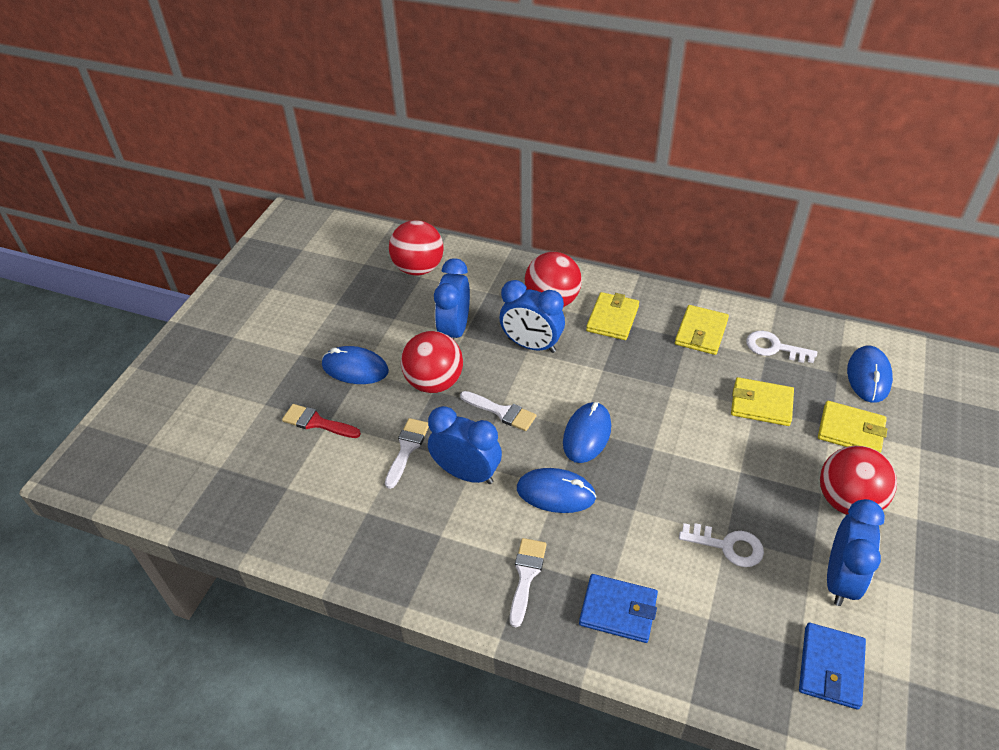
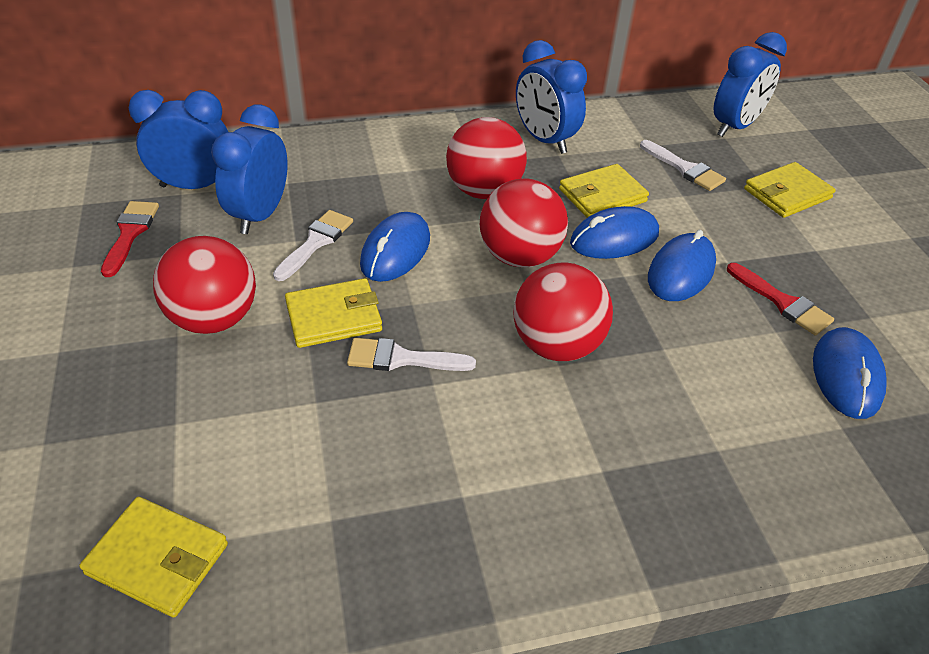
blue wallet: [579,574,658,643] [799,623,866,709] = 2 -> none = 0
red brush: [282,404,361,438] = 1 -> [101,201,159,277] [727,263,834,335] = 2
white key: [679,523,764,567] [746,331,817,363] = 2 -> none = 0

